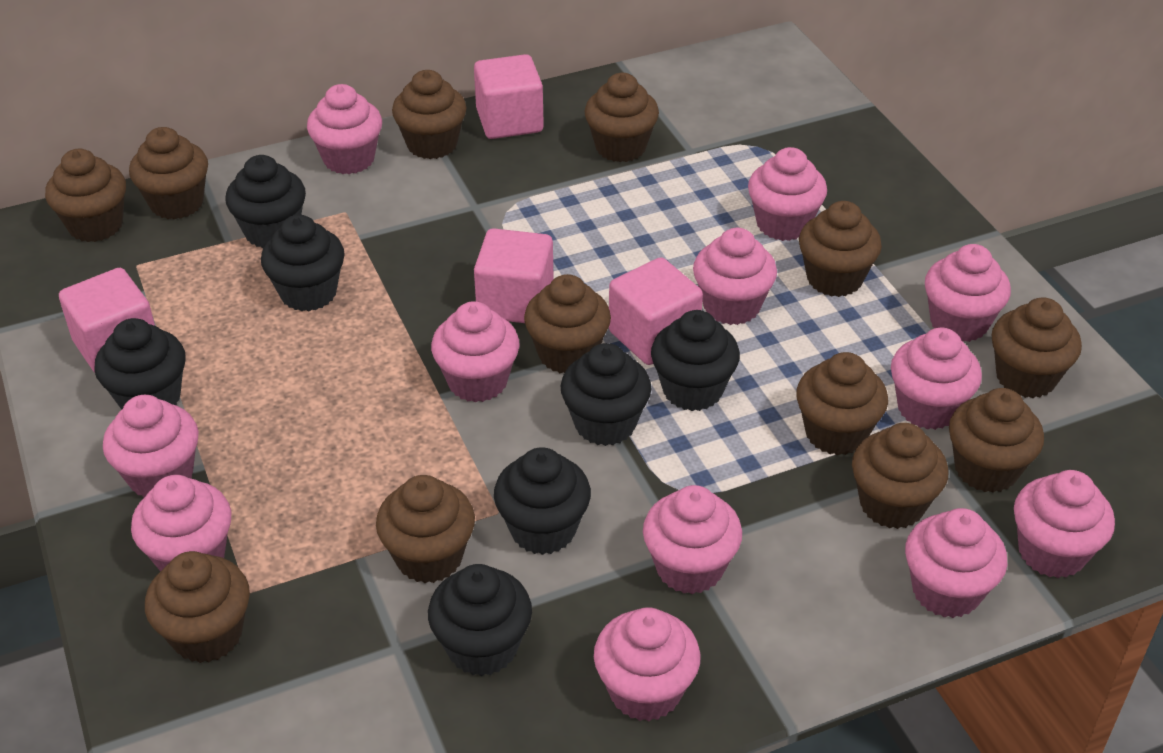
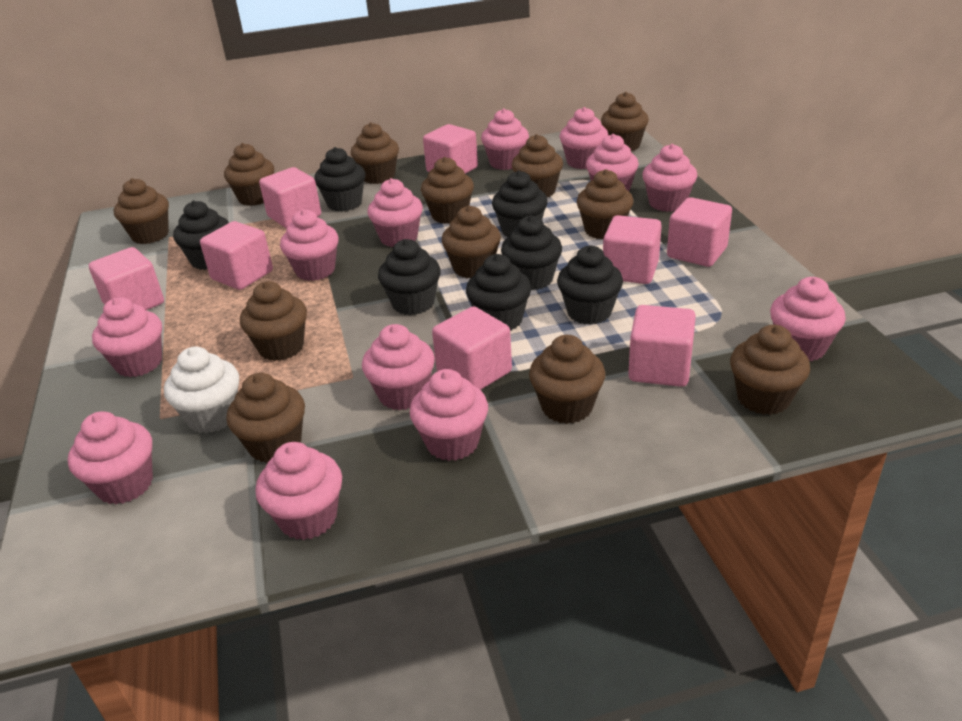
pink cube: [59,268,155,373] [474,54,544,139] [474,228,554,323] [609,257,703,365] = 4 -> [89,247,164,310] [200,221,273,290] [259,167,321,228] [423,124,478,174] [432,306,512,390] [603,215,662,284] [628,305,696,387] [667,197,732,267] = 8
white cupcake: none = 0 -> [164,347,239,433] = 1

